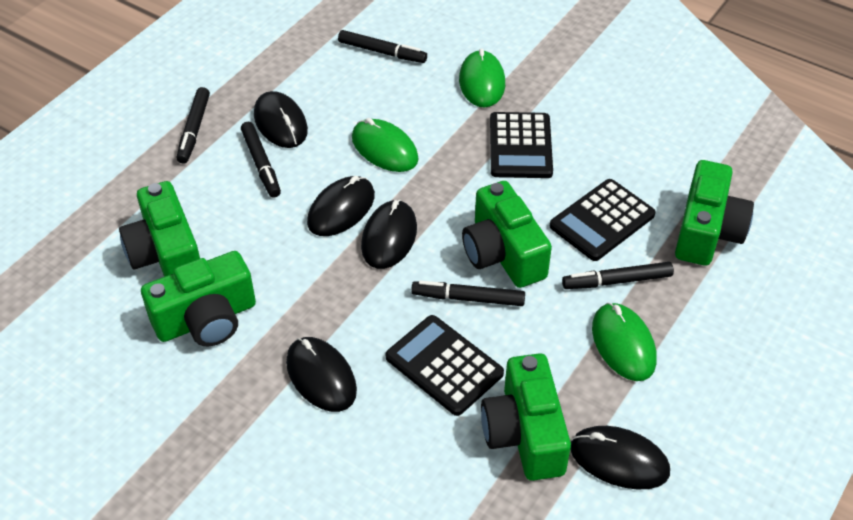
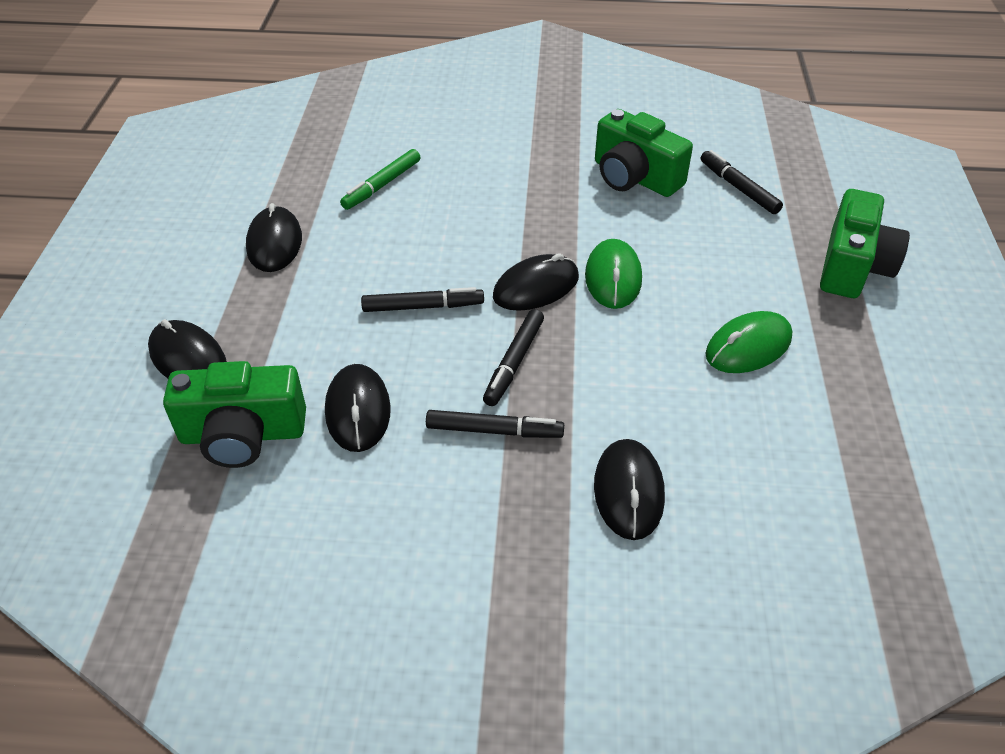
black calculator: [386,315,504,416] [490,112,553,178] [550,179,656,261] = 3 -> none = 0
black marker: [177,87,210,164] [241,122,281,198] [338,30,427,63] [411,280,525,306] [562,262,674,289] = 5 -> [361,287,484,312] [426,410,564,438] [483,309,544,406] [701,150,783,214] = 4
green camera: [119,181,200,277] [141,251,256,346] [462,181,552,288] [481,353,571,481] [675,160,754,266] = 5 -> [163,361,306,468] [595,109,693,197] [820,189,910,298] = 3
green marker: none = 0 -> [340,149,421,210] = 1
green mouse: [352,118,418,172] [459,48,505,108] [592,303,656,381] = 3 -> [585,239,642,309] [705,311,792,373] = 2

